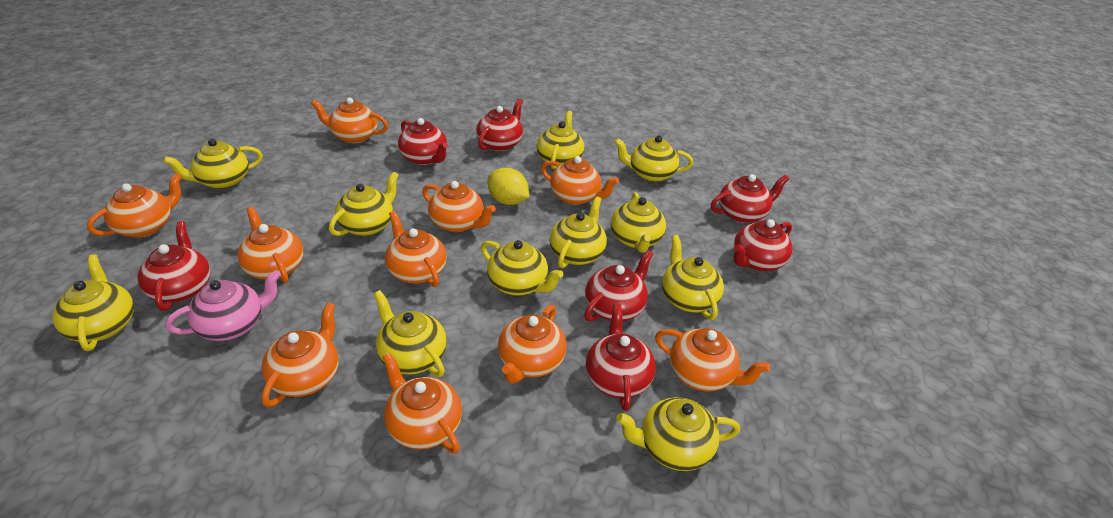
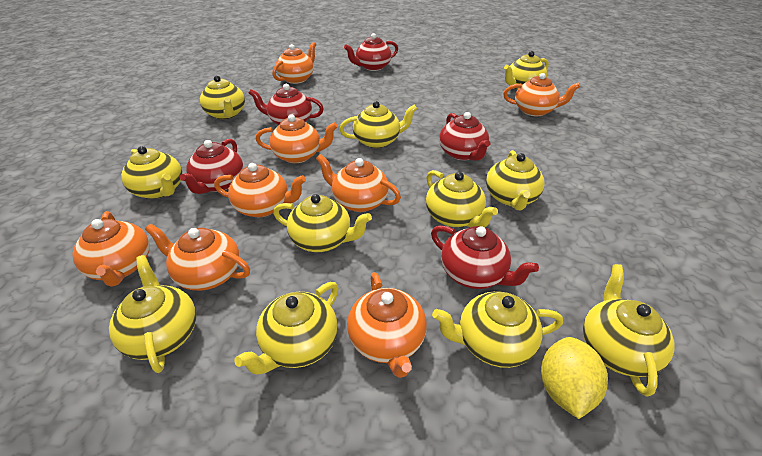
orange teapot: [87,173,182,238] [237,207,303,283] [261,302,339,407] [311,97,389,143] [383,353,462,454] [385,211,447,287] [422,181,496,232] [498,305,567,384] [541,156,619,205] [655,328,770,391] = 10 -> [72,211,150,287] [145,224,250,291] [214,163,306,217] [255,114,338,163] [272,42,316,84] [316,154,401,212] [347,272,427,378] [503,73,580,116] = 8
pink teapot: [166,270,281,341] = 1 -> none = 0
red teapot: [138,221,210,311] [398,118,448,165] [476,98,523,151] [584,250,653,322] [585,304,656,411] [711,174,789,223] [734,219,792,271] = 7 -> [180,139,244,194] [249,84,324,125] [344,33,398,71] [431,225,539,289] [439,112,490,161] = 5

